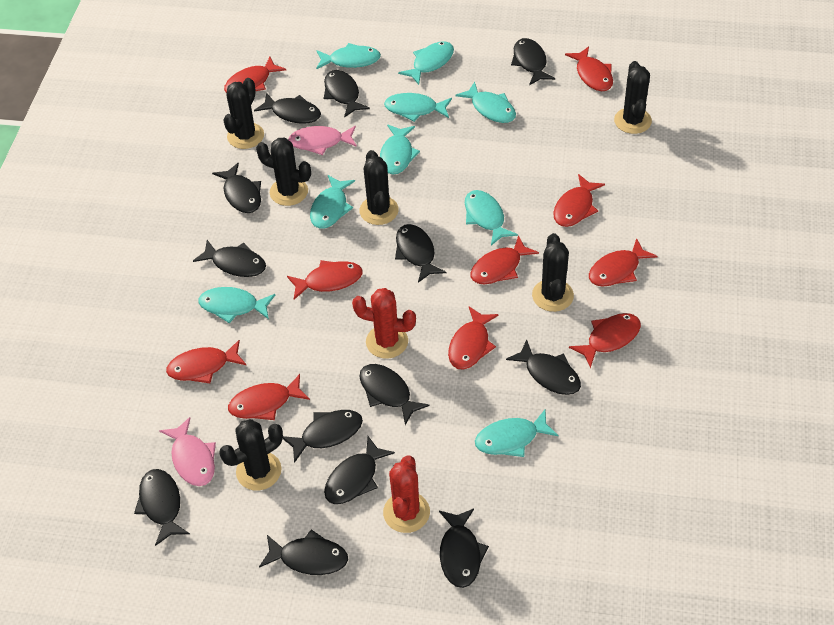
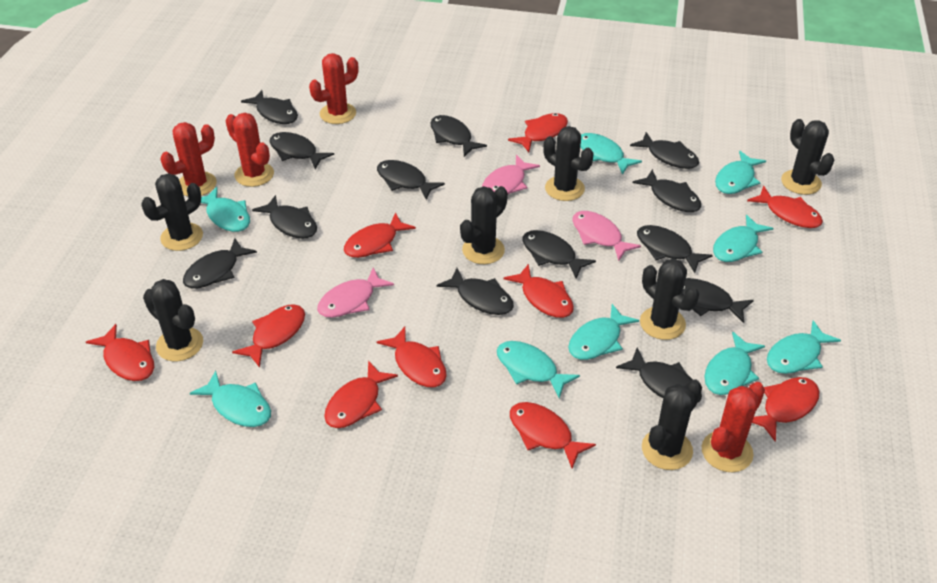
black cactus: [219,419,283,491] [223,78,264,149] [256,138,311,206] [359,150,399,225] [532,233,574,312] [614,61,652,134] = 6 -> [142,173,203,251] [143,279,203,361] [460,186,508,264] [543,126,594,201] [640,258,699,340] [642,379,702,470] [781,119,834,195] = 7
pink fish: [159,417,216,486] [288,126,357,155] = 2 -> [317,267,394,318] [482,155,540,194] [572,211,641,261] = 3
red cactus: [352,288,416,359] [383,455,430,533] = 2 -> [160,122,217,196] [226,113,274,187] [309,53,358,124] [702,382,765,472] = 4

